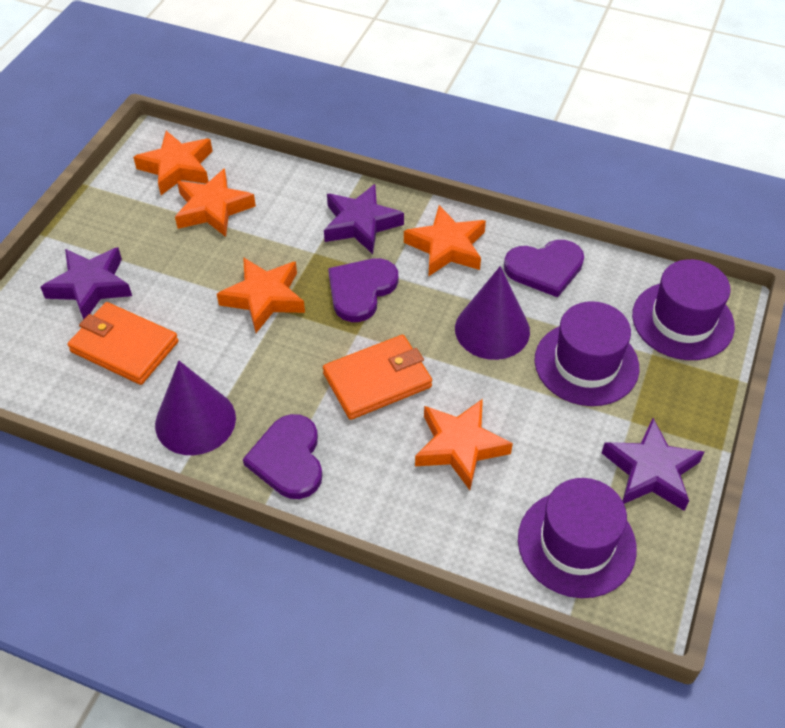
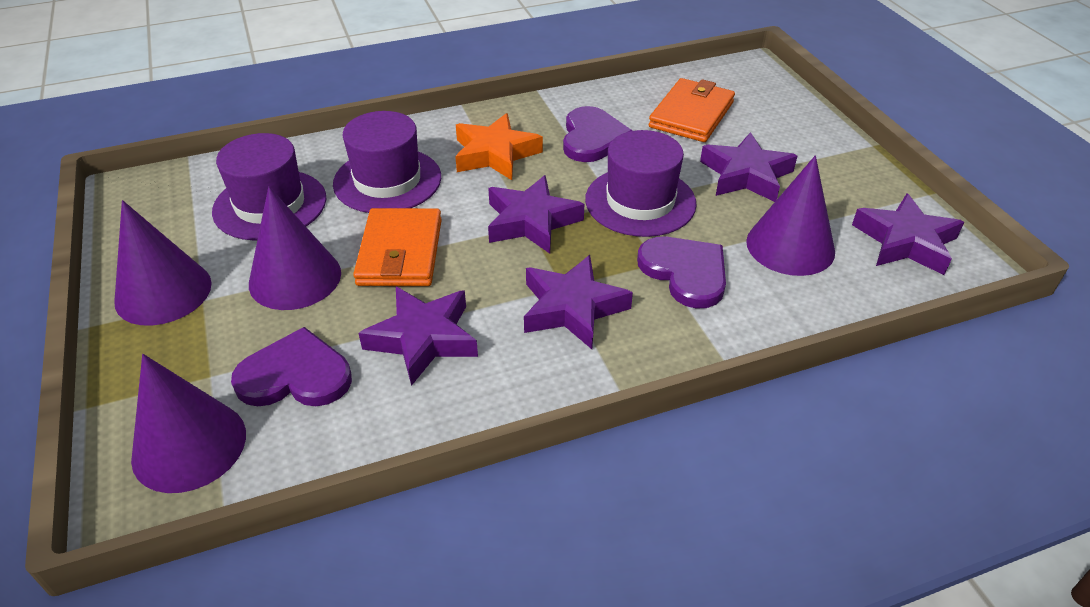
orange star: [133,131,212,195] [175,168,256,237] [217,257,305,333] [404,205,486,277] [415,399,513,490] = 5 -> [455,113,543,180] = 1
purple cone: [155,361,236,455] [455,266,530,360] = 2 -> [114,200,212,326] [131,354,246,493] [249,186,341,310] [746,155,835,276] = 4
purple star: [41,247,132,320] [324,184,404,254] [602,418,704,511] = 3 -> [358,287,478,386] [488,175,584,254] [524,255,633,349] [700,132,797,202] [852,193,964,275] = 5

